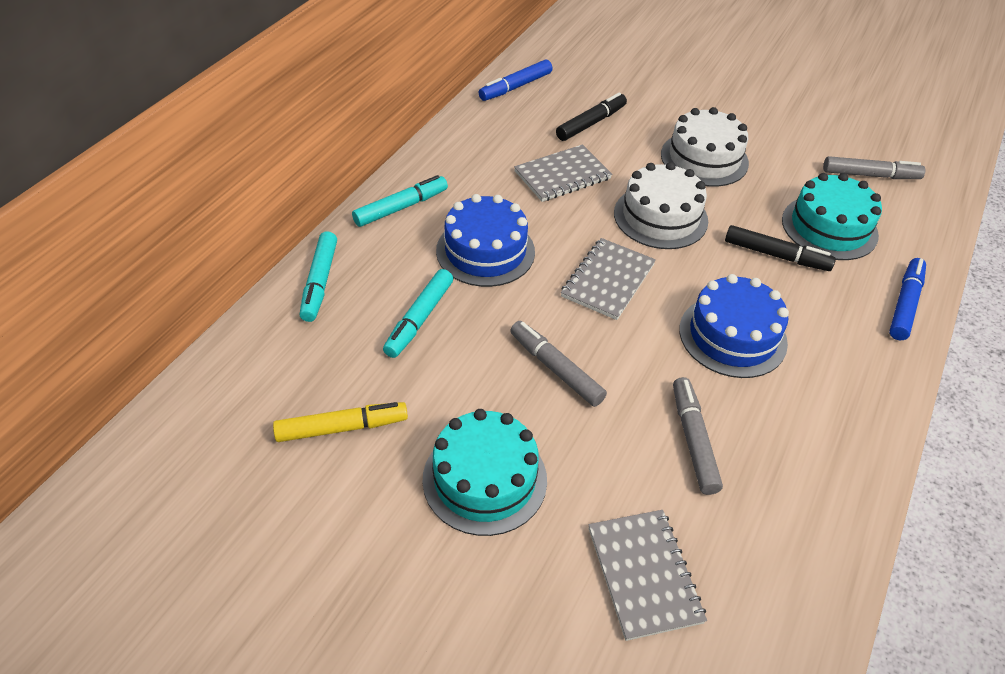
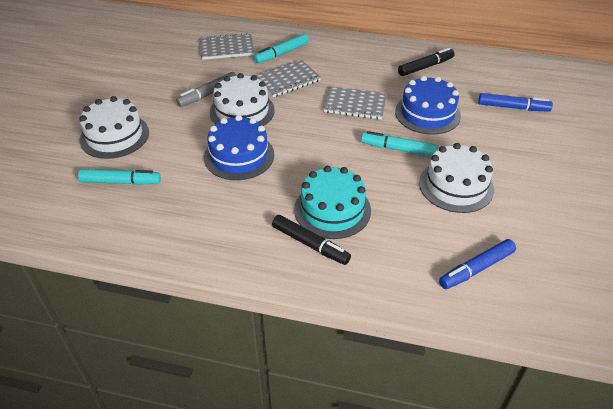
grey marker: [510,321,607,407] [673,377,723,495] [823,156,925,179] = 3 -> [176,72,237,107] = 1
turquoise cake: [422,409,547,536] [782,173,882,260] = 2 -> [294,166,371,239] = 1
white cake: [614,162,708,249] [661,107,749,187] = 2 -> [79,96,149,159] [210,73,275,126] [419,143,494,213] = 3
yellow marker: [273,402,408,442] = 1 -> none = 0

